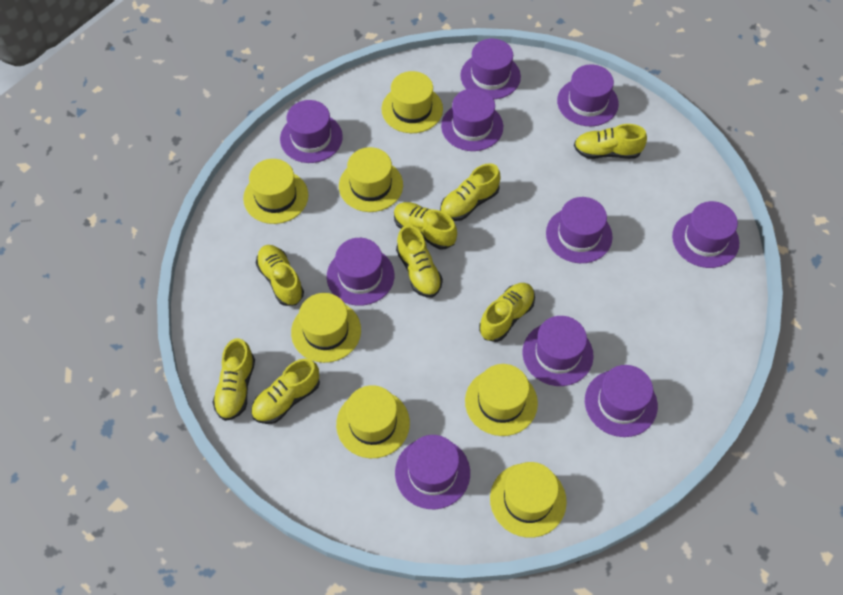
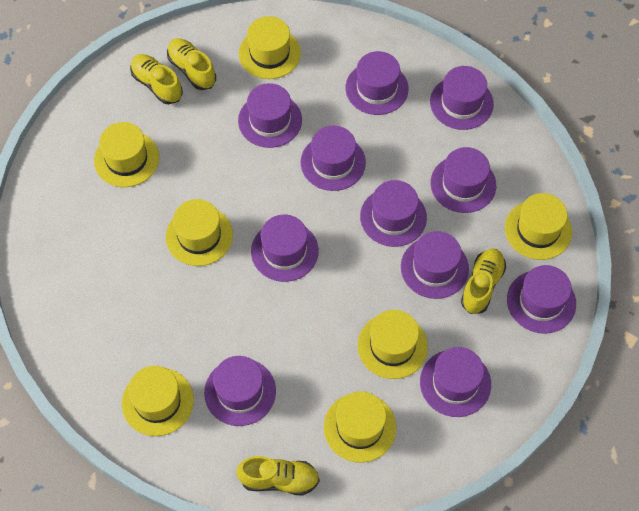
purple hat: [280,100,343,163] [327,238,394,306] [395,435,470,509] [441,88,503,151] [460,39,521,99] [522,316,594,386] [546,197,613,263] [557,64,619,126] [585,365,658,437] [672,201,739,268] = 10 -> [204,356,276,426] [238,83,302,148] [251,214,319,282] [301,126,366,191] [345,51,409,115] [360,180,427,247] [401,231,469,299] [420,347,491,417] [430,66,494,130] [431,147,496,213] [507,265,576,334] = 11
yellow shoe: [212,338,255,421] [251,358,320,424] [256,245,304,306] [394,202,457,249] [396,225,443,298] [440,163,501,221] [479,283,535,342] [574,124,647,159] = 8 -> [130,54,183,104] [167,38,216,90] [237,456,320,496] [461,248,506,314] = 4

